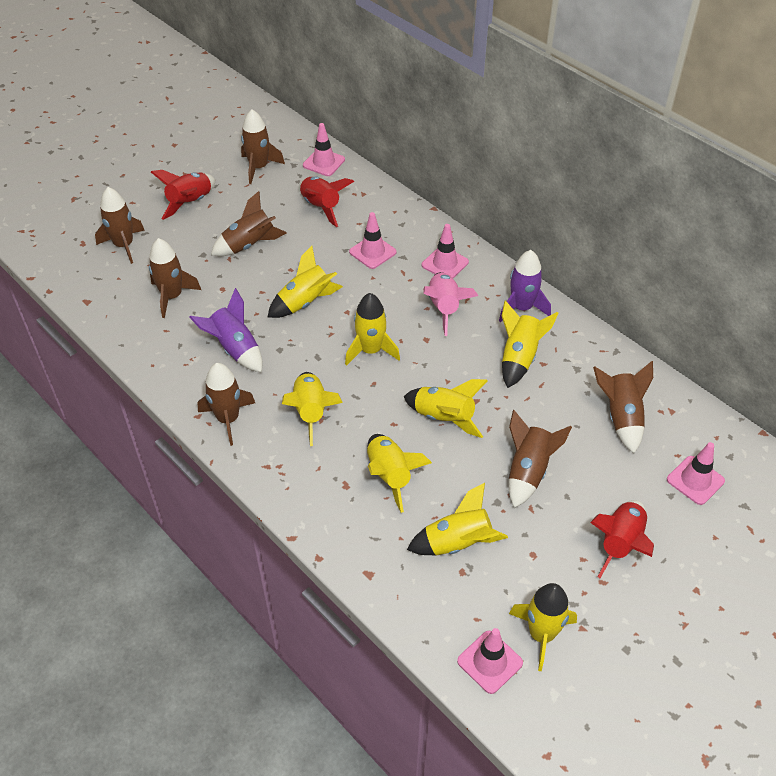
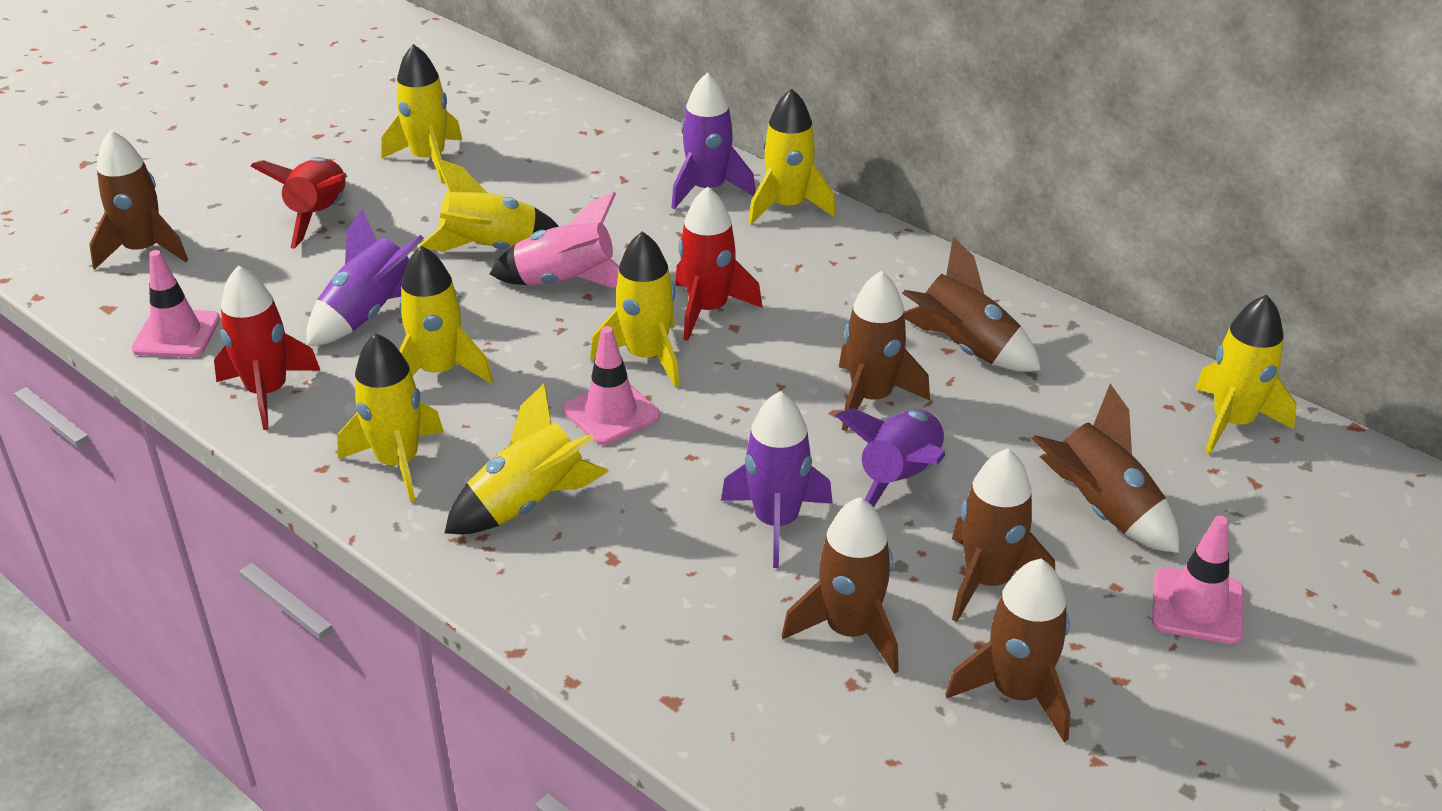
pink traffic cone: [303,123,345,176] [349,212,397,269] [421,224,469,278] [457,628,523,694] [667,442,725,505] = 5 -> [132,250,220,357] [563,326,660,445] [1152,515,1244,644] = 3
purple rocket: [189,288,263,372] [499,250,551,322] = 2 -> [306,209,424,346] [671,73,756,209] [721,391,833,568] [835,408,945,507] = 4

